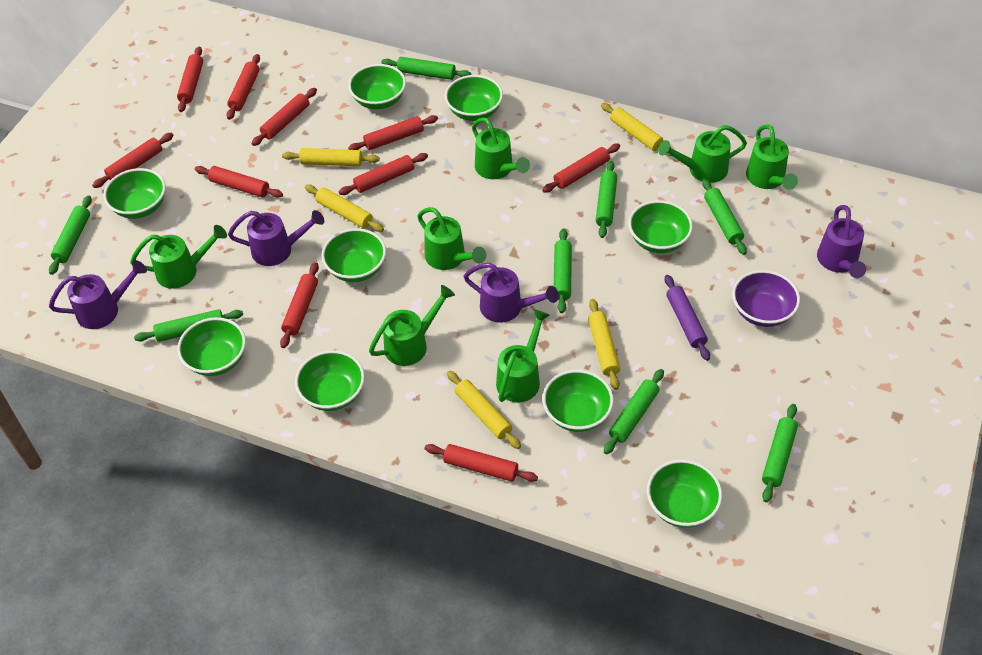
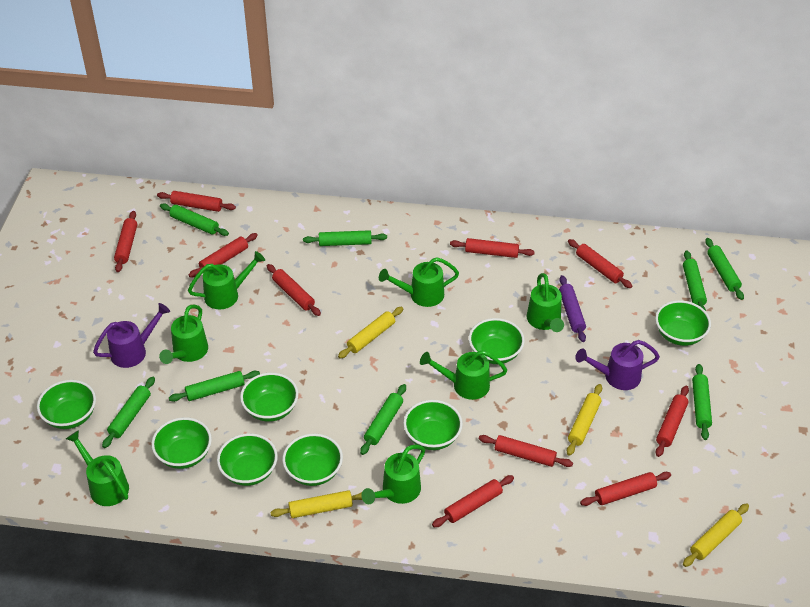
green bowl: [103,168,166,219] [177,317,246,376] [295,350,365,411] [322,228,386,282] [348,64,406,109] [445,75,503,121] [543,370,614,432] [628,200,693,253] [647,459,722,528] = 9 -> [37,380,96,429] [151,417,212,469] [217,433,278,486] [240,373,298,422] [282,434,343,486] [403,400,463,450] [469,318,525,364] [655,300,711,346] = 8
purple bowl: [732,270,800,327] = 1 -> none = 0
purple watering can: [49,260,147,329] [228,210,324,266] [464,263,558,323] [817,205,866,278] = 4 -> [93,303,170,368] [575,340,660,390] = 2
yellow rolling pin: [282,148,380,166] [305,185,384,232] [447,371,521,449] [588,299,620,390] [601,103,672,156] = 5 -> [270,490,362,518] [338,307,403,359] [567,384,602,456] [683,503,749,567] = 4

